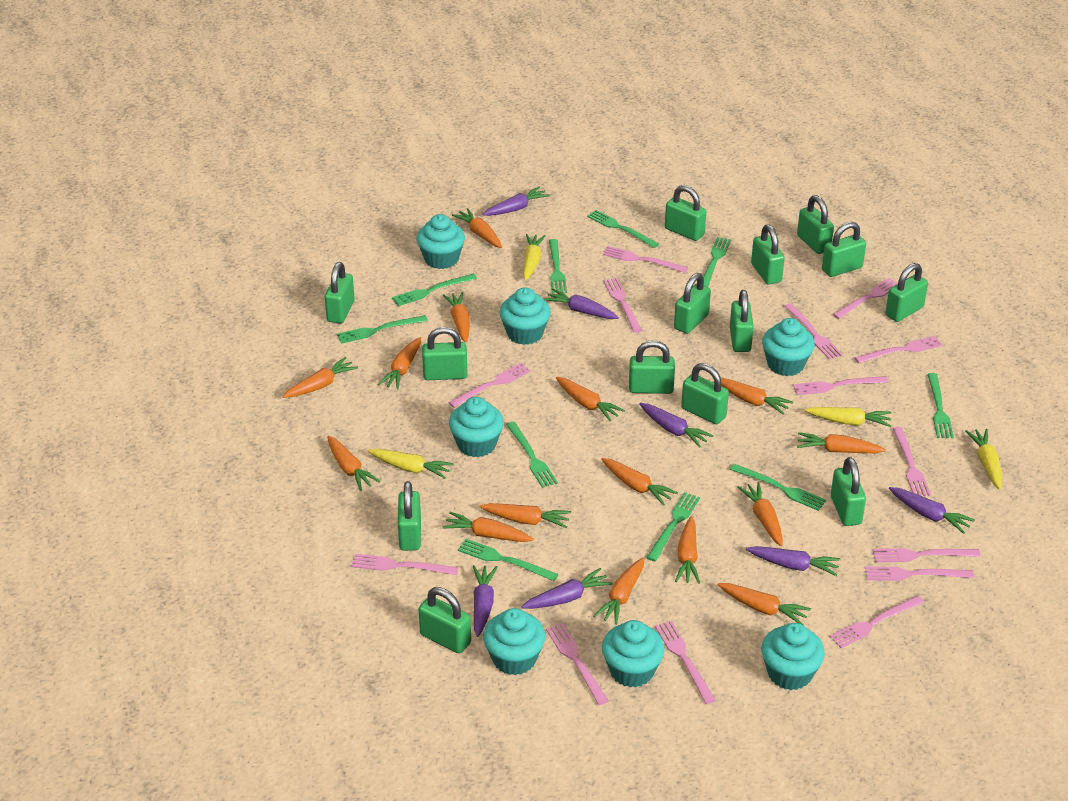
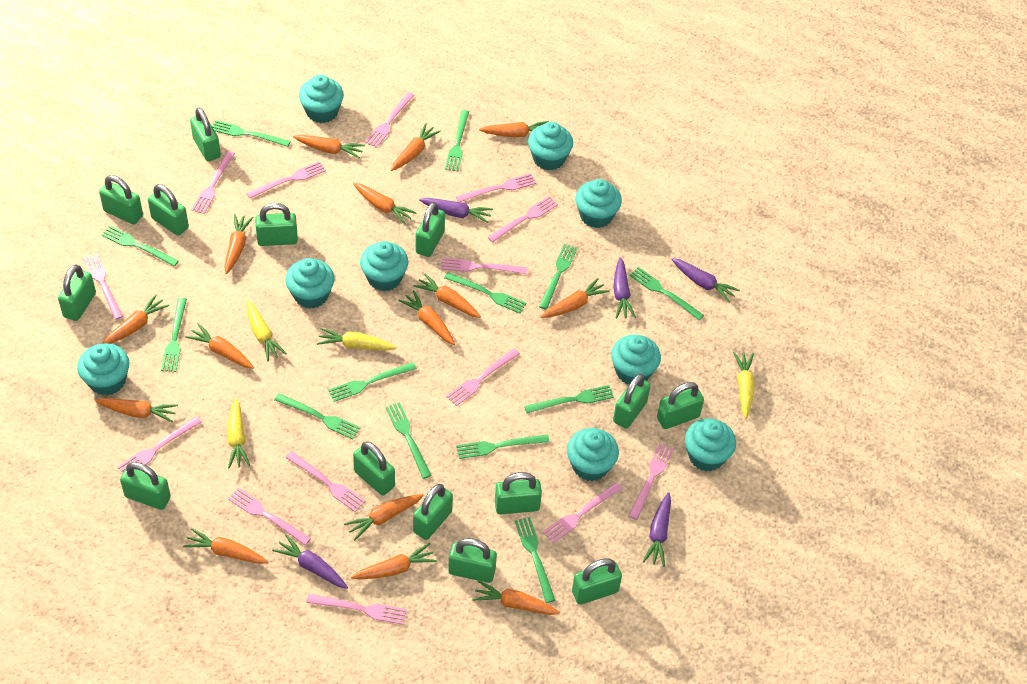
green fork: [337,315,428,344] [392,273,477,306] [458,539,558,581] [506,422,558,488] [549,239,567,293] [587,210,659,248] [646,492,700,561] [703,237,731,287] [730,464,826,511] [927,373,954,438] = 10 -> [101,226,179,267] [161,298,187,372] [212,120,291,147] [274,393,361,439] [328,362,417,402] [385,402,432,479] [444,272,526,314] [445,110,469,171] [456,434,550,459] [515,517,555,603] [524,385,614,413] [539,244,578,310] [629,267,704,320] = 13
purple carrot: [473,565,497,637] [482,187,550,216] [521,568,612,609] [544,289,619,319] [639,403,714,448] [746,546,841,576] [889,487,975,534] = 7 -> [272,534,348,589] [419,198,493,223] [613,257,636,318] [643,492,671,567] [671,258,740,303] = 5
turquoise cupcake: [417,214,465,269] [449,397,504,457] [483,608,546,675] [499,287,551,345] [602,620,665,687] [761,623,825,690] [762,318,815,376] = 7 -> [77,343,129,396] [285,258,334,309] [299,74,344,123] [360,241,408,291] [528,122,573,170] [567,428,619,481] [575,179,622,228] [611,335,661,385] [685,418,736,471] = 9

